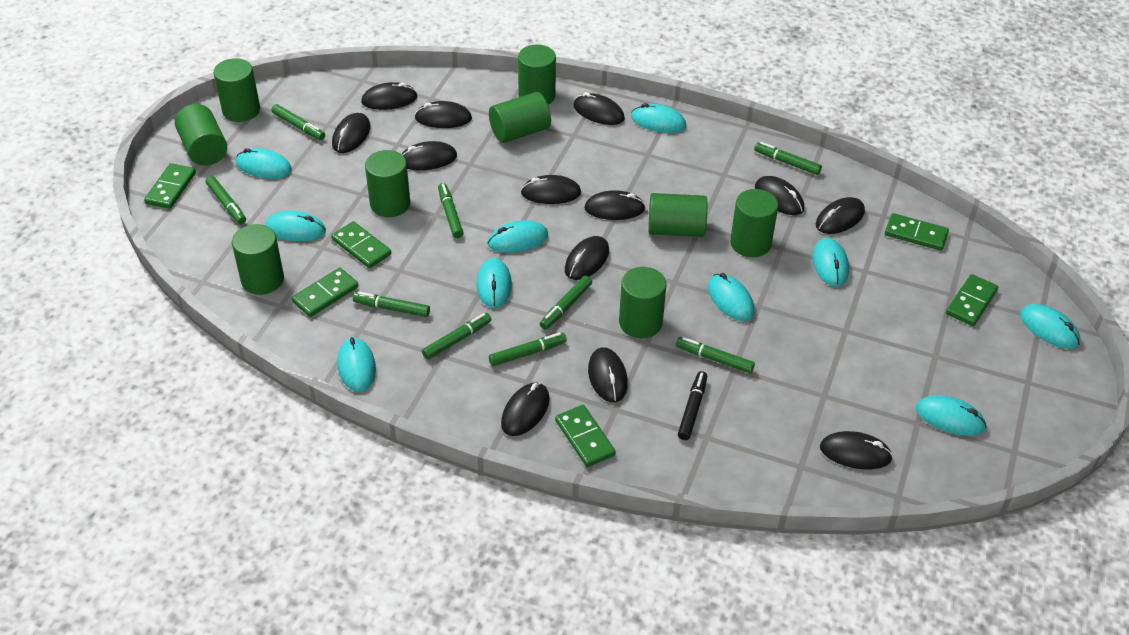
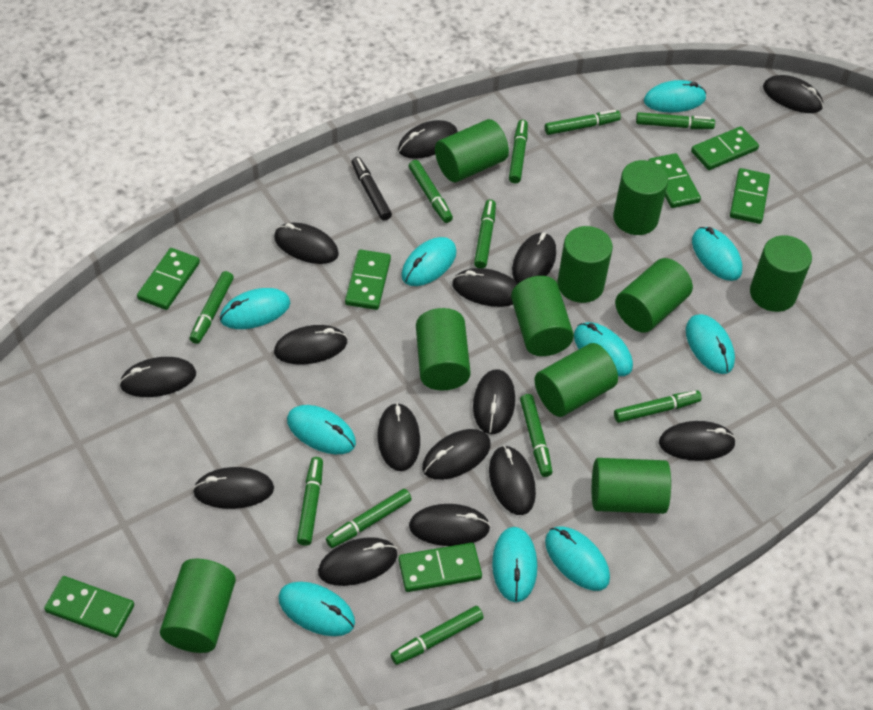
black mouse: [332,113,370,153] [361,82,418,110] [402,141,457,170] [415,101,472,128] [501,383,550,436] [521,175,581,204] [565,236,609,280] [573,92,625,125] [584,190,646,220] [588,347,628,402] [755,176,804,215] [816,197,865,234] [820,431,893,469] = 13 -> [119,357,196,397] [193,467,274,509] [274,222,339,264] [274,325,348,364] [318,537,397,586] [378,403,420,471] [398,120,458,159] [409,504,491,546] [422,429,491,480] [452,268,518,307] [473,369,515,434] [489,445,536,515] [512,233,556,283] [659,421,736,461] [763,75,823,113] = 15
green cylinder: [175,104,227,166] [214,58,260,122] [232,224,284,295] [365,150,410,217] [489,92,551,143] [518,45,556,105] [619,267,667,338] [648,193,707,237] [730,189,778,257] = 9 -> [160,559,236,653] [416,308,471,390] [435,119,509,182] [511,276,574,356] [535,343,618,417] [557,226,613,303] [592,458,671,514] [613,160,668,235] [615,258,693,333] [750,235,812,312] = 10
green domino: [144,163,196,209] [292,268,359,317] [331,221,391,268] [555,405,616,467] [885,213,949,251] [946,274,998,326] = 6 -> [44,576,134,638] [137,248,200,310] [345,250,391,310] [398,543,482,592] [648,153,701,208] [691,126,759,170] [730,168,770,224] = 7
green marker: [205,176,246,224] [271,104,325,140] [353,292,430,317] [422,313,491,360] [438,183,464,238] [489,333,567,366] [540,276,592,330] [676,337,755,373] [754,142,822,175] = 9 -> [190,271,234,344] [297,457,323,546] [326,489,411,548] [391,606,484,665] [409,160,453,223] [474,200,496,268] [509,120,528,183] [520,394,552,477] [545,110,621,135] [614,390,702,423] [636,112,715,129] = 11

